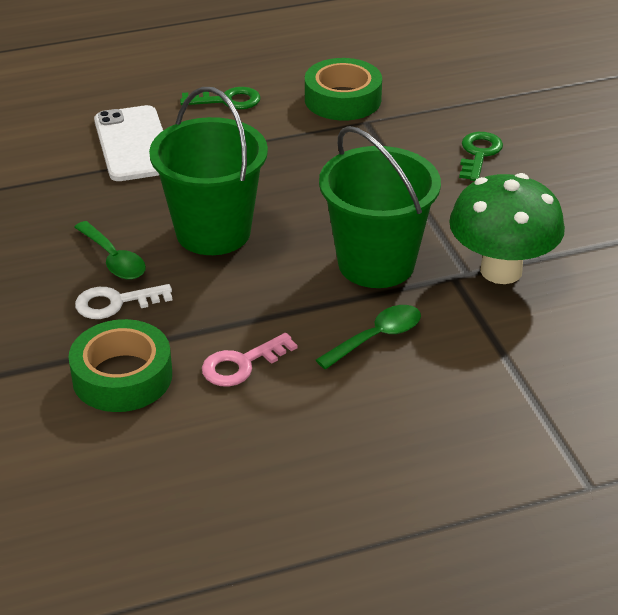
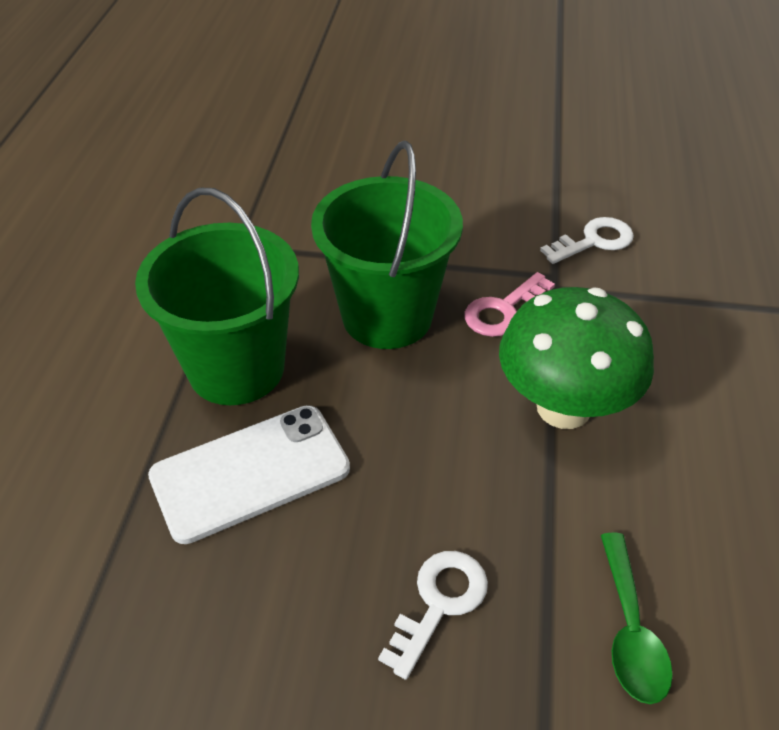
green key: [180,87,261,109] [459,132,503,181] = 2 -> none = 0
green spoon: [74,221,146,279] [316,305,421,369] = 2 -> [601,533,673,704] = 1
green tape: [68,319,172,412] [305,58,382,121] = 2 -> none = 0
white key: [75,284,172,319] = 1 -> [378,551,488,680] [540,217,634,264] = 2

